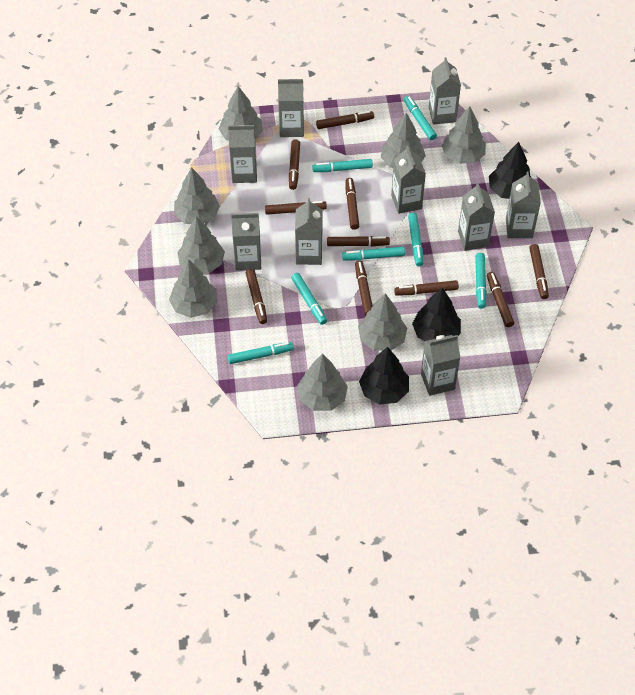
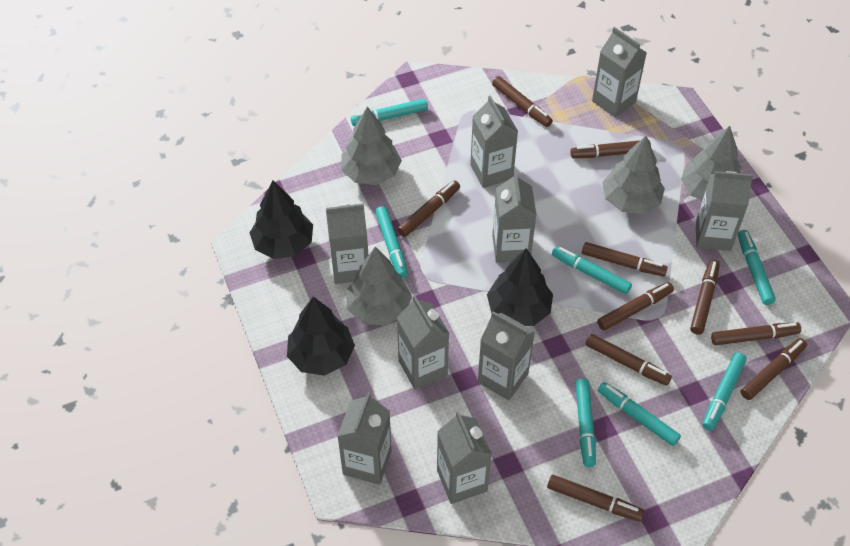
grey tree: [169,259,217,318] [174,167,220,224] [177,216,225,274] [219,86,263,141] [297,354,348,411] [358,293,407,351] [381,113,426,168] [441,106,486,164] = 8 -> [341,107,402,185] [346,247,412,326] [602,136,665,214] [681,126,741,201] = 4

